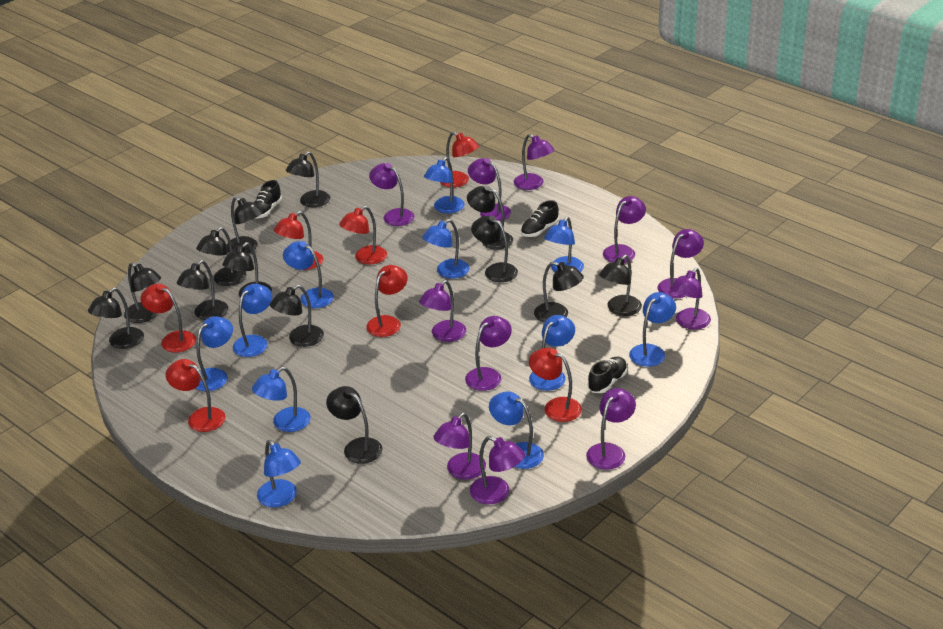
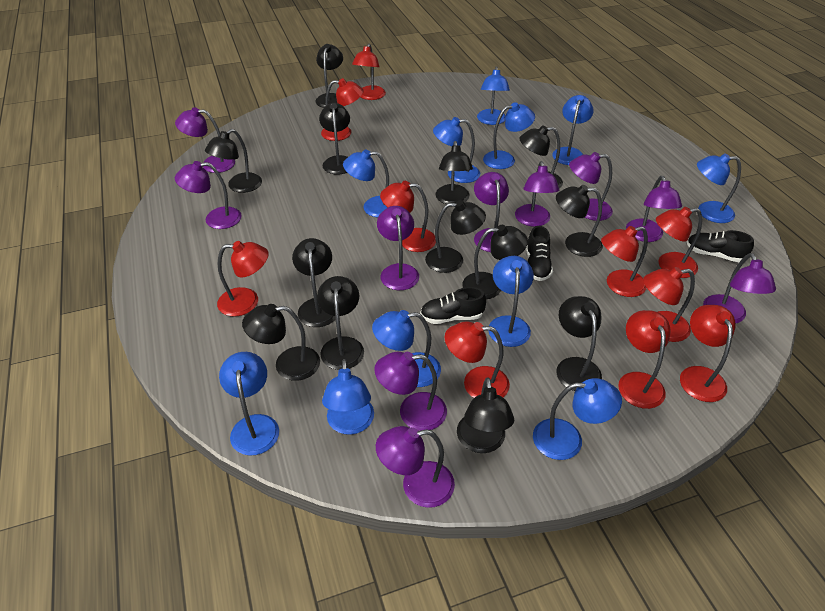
purple lamp: [369,163,414,226] [419,280,466,342] [433,413,486,480] [465,316,512,391] [468,158,511,221] [470,436,525,504] [514,134,554,190] [586,388,636,470] [603,196,646,263] [658,229,704,299] [670,268,711,330] = 11 -> [175,107,235,173] [175,161,242,229] [374,352,447,431] [376,426,455,508] [377,206,419,290] [474,172,509,252] [515,161,559,227] [569,152,613,221] [626,176,682,242] [703,253,776,323] = 10
red lamp: [141,284,196,353] [165,359,225,432] [274,211,323,270] [339,206,387,265] [366,265,408,337] [440,132,479,188] [529,348,582,422] = 7 -> [217,241,269,316] [321,78,364,141] [352,44,386,100] [380,181,436,252] [445,321,510,398] [601,226,648,297] [618,310,671,409] [643,267,695,342] [656,207,702,278] [680,305,736,402] = 10

